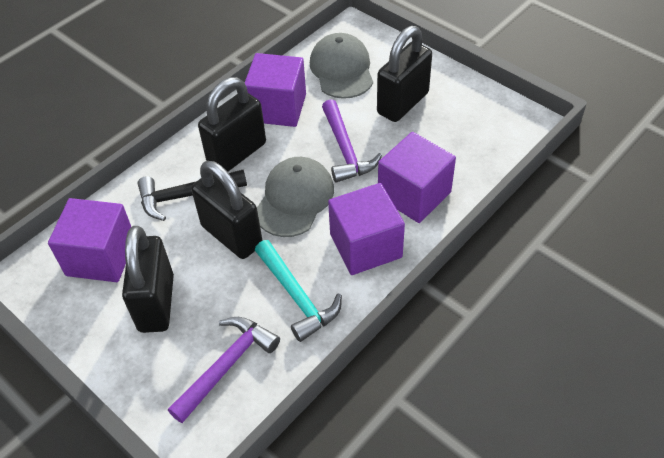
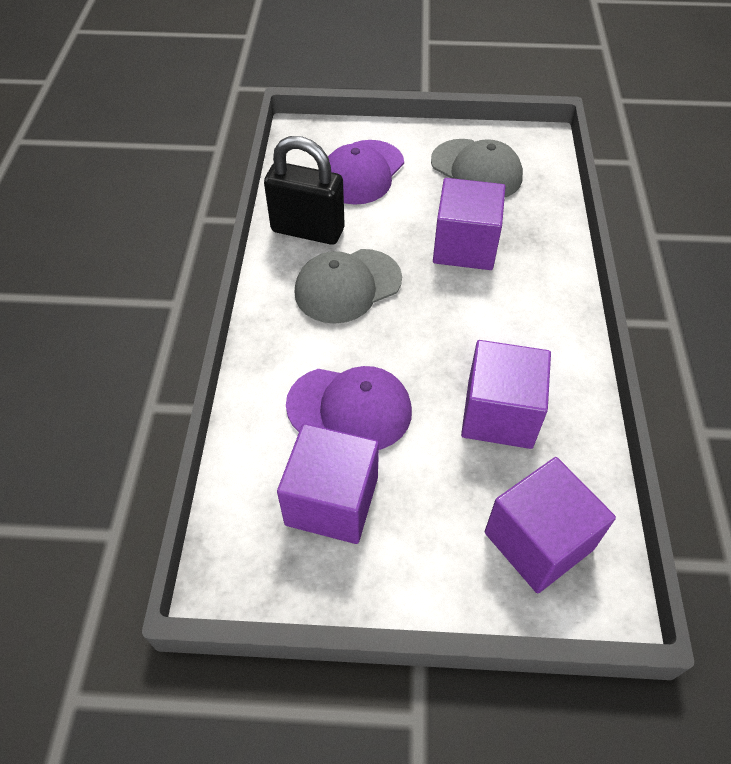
black hammer: [138,170,247,221] = 1 -> none = 0
black padlock: [122,226,174,333] [191,161,263,259] [198,77,266,172] [377,26,432,122] = 4 -> [264,136,345,245] = 1
purple cap: none = 0 -> [286,366,412,450] [328,140,404,205] = 2
purple hammer: [168,317,280,423] [322,99,382,183] = 2 -> none = 0
turquoise hammer: [255,240,342,342] = 1 -> none = 0

